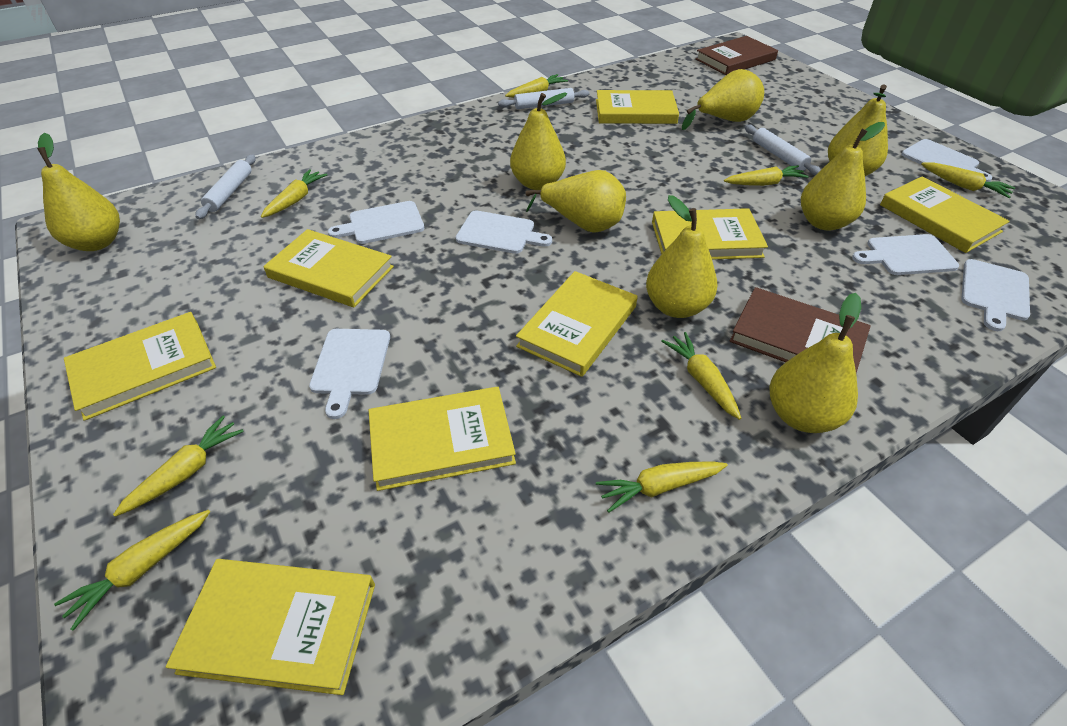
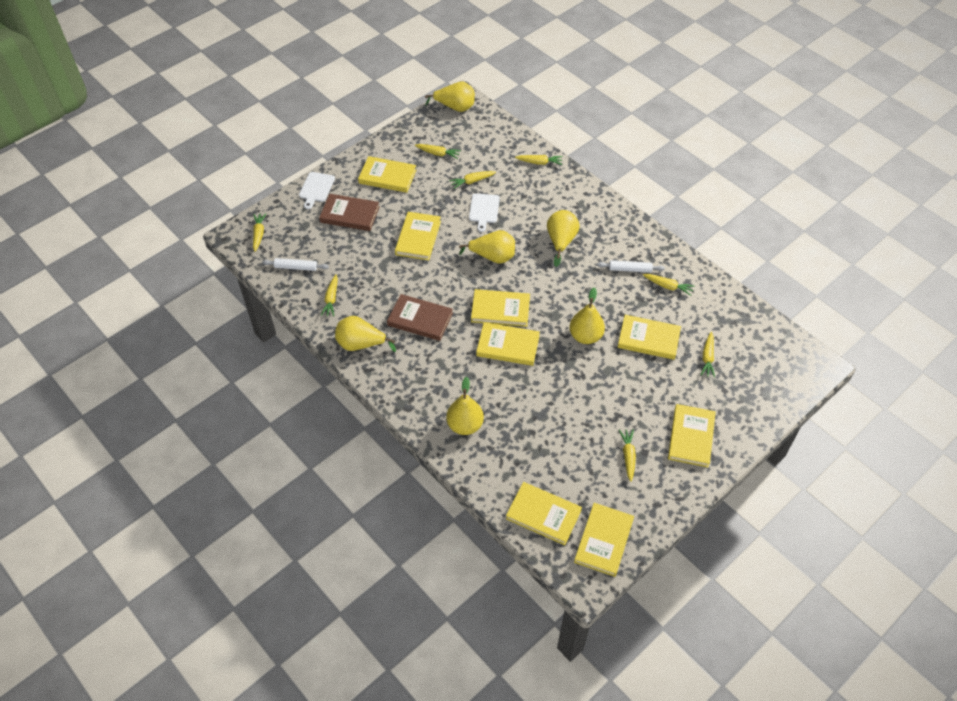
white cutting board: [309,329,390,419] [328,201,424,244] [456,211,552,254] [852,234,959,275] [901,139,992,182] [961,259,1030,331] = 6 -> [299,172,335,209] [469,193,500,232] = 2
white rolling pin: [195,155,256,219] [498,88,590,109] [745,125,821,176] = 3 -> [262,258,329,271] [597,260,665,273] = 2
yellow pear: [37,133,120,251] [510,92,567,190] [526,170,626,233] [646,195,718,318] [682,69,764,130] [769,293,861,433] [801,122,885,231] [828,85,888,176] = 8 -> [335,316,396,352] [425,82,475,112] [446,377,484,435] [459,230,515,264] [547,210,580,267] [570,287,605,344] = 6

